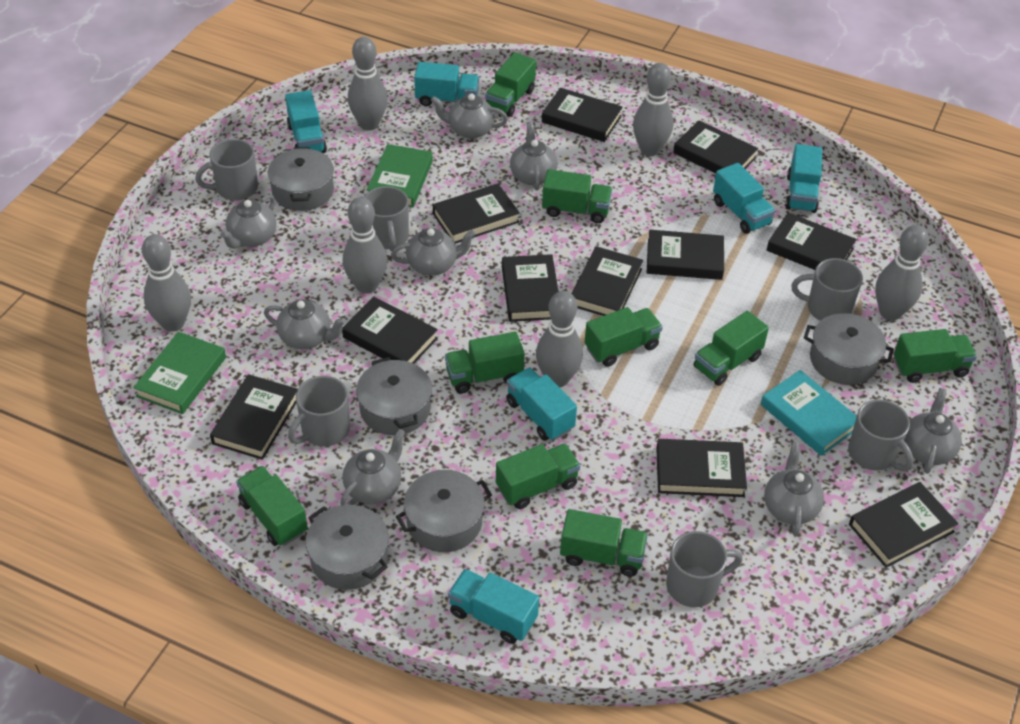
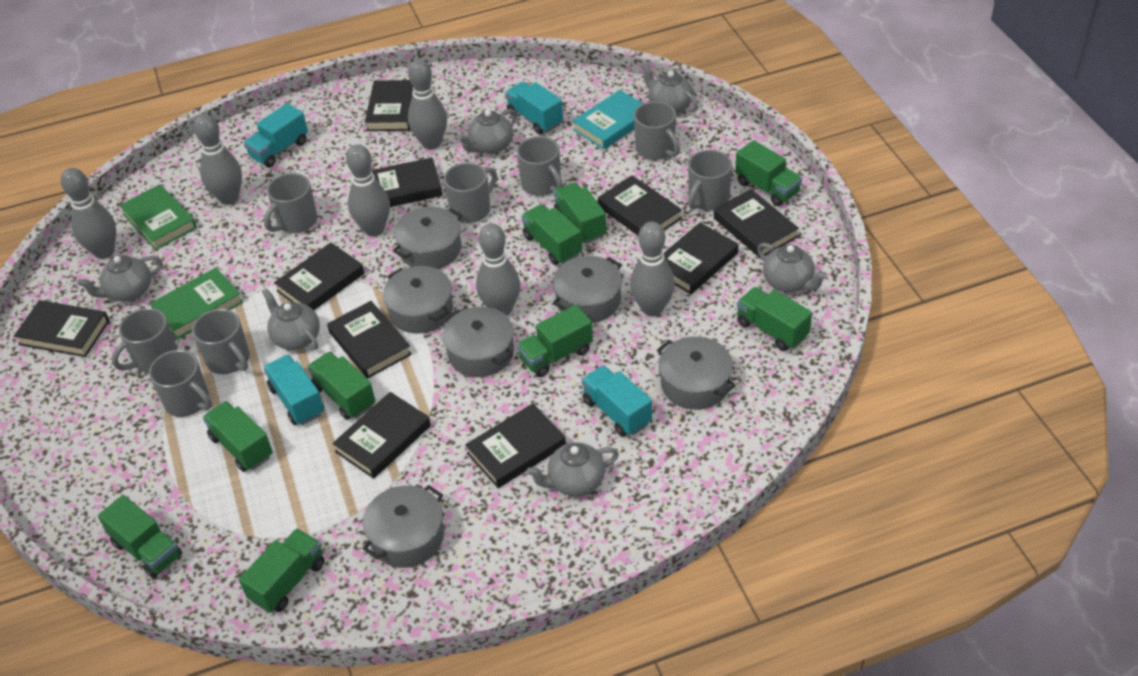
black book: [210,374,298,460] [342,297,438,364] [433,184,520,244] [502,254,559,322] [542,88,623,142] [572,246,643,316] [647,230,724,280] [656,439,747,497] [673,121,758,174] [767,213,857,270] [849,482,958,568] = 11 -> [14,300,110,357] [274,242,364,310] [327,301,412,379] [332,392,431,479] [365,80,413,131] [372,158,443,207] [465,403,566,488] [598,175,682,235] [663,223,738,294] [714,189,799,258] = 10
grey mug: [195,139,258,200] [288,376,350,447] [364,186,409,252] [666,531,743,607] [791,258,863,321] [848,400,914,471] = 6 -> [112,308,178,373] [149,350,212,417] [192,309,250,374] [264,173,317,233] [444,163,497,223] [517,136,563,196] [634,101,680,160] [688,150,732,210] = 8
grey pot: [268,147,334,211] [306,505,389,590] [356,357,432,435] [396,470,492,552] [804,313,894,385] = 5 -> [363,485,444,568] [383,266,453,334] [393,207,462,269] [443,307,514,377] [553,256,622,323] [657,336,736,410] = 6
grey teapot: [220,194,276,249] [264,299,347,349] [340,429,405,505] [391,228,476,276] [431,94,508,139] [510,122,558,190] [764,442,824,536] [904,388,962,474] = 8 -> [77,255,162,301] [262,288,320,350] [457,109,517,154] [526,442,619,497] [641,62,698,114] [757,243,827,292] = 6
turquoise truck: [285,90,327,153] [414,62,479,106] [448,569,539,644] [506,367,577,441] [713,163,775,234] [785,144,822,213] = 6 -> [244,103,308,167] [264,355,324,425] [505,82,563,134] [581,365,652,437] = 4

